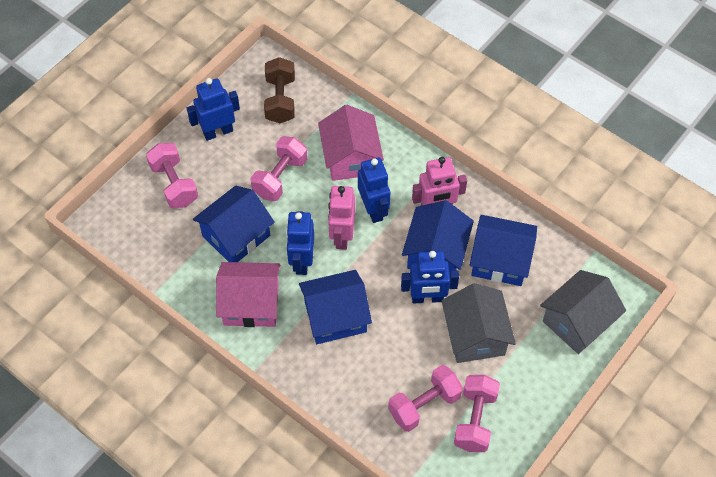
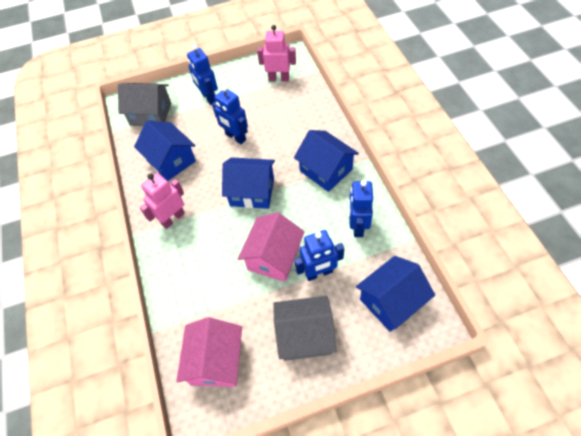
brown dumbbell: [264,57,295,123] = 1 -> none = 0
pink dumbbell: [146,143,198,208] [250,136,308,201] [388,365,463,432] [454,375,500,452] = 4 -> none = 0

